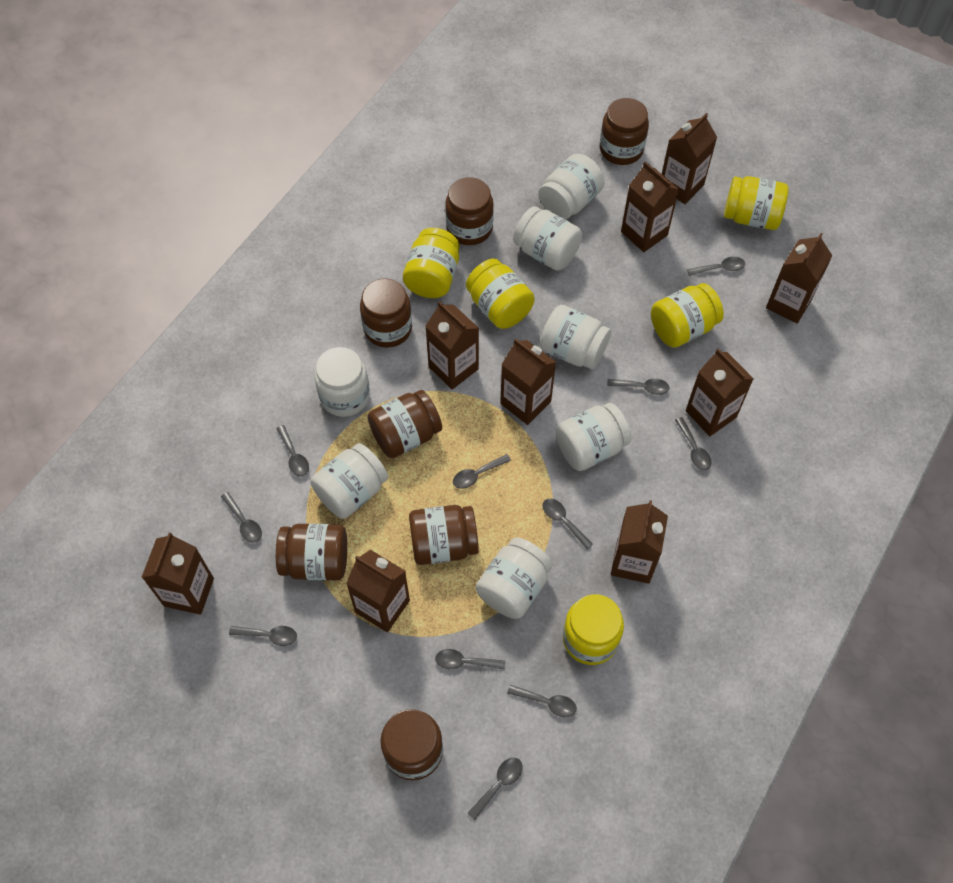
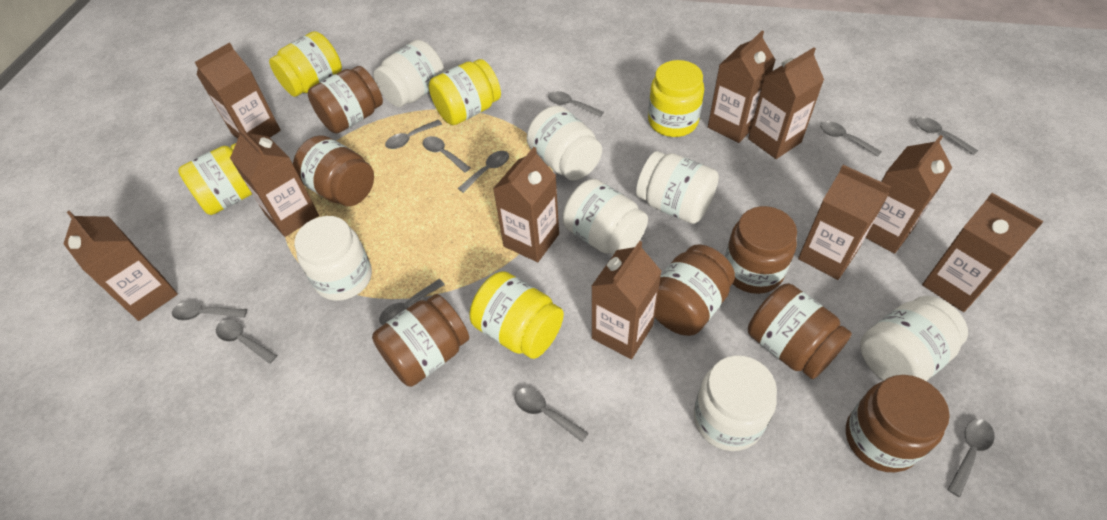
brown carton: [142,533,214,615] [346,550,410,632] [426,301,479,390] [500,339,556,425] [611,500,668,584] [621,161,679,252] [662,113,717,204] [686,348,754,436] [766,233,833,323] = 9 -> [63,211,178,321] [195,43,281,139] [230,127,319,237] [493,147,559,262] [592,241,662,359] [708,31,775,143] [748,47,824,159] [798,165,891,280] [865,135,952,254] [922,193,1044,312] = 10

